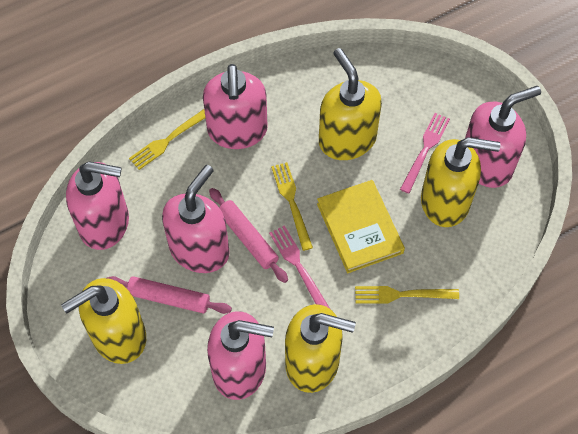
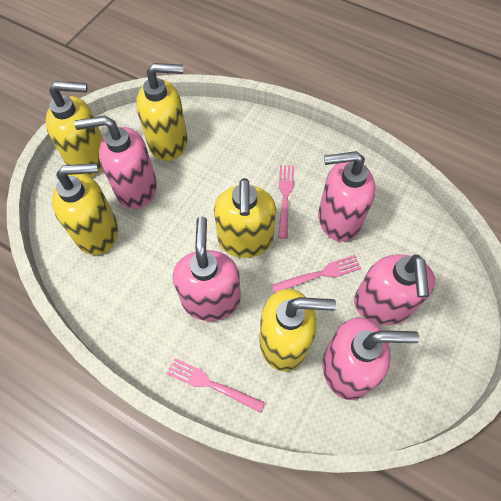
pink fork: [269,225,330,309] [400,113,450,194] = 2 -> [167,358,264,412] [272,255,361,293] [278,165,294,239] = 3
pink rolling pin: [107,276,232,314] [209,188,288,283] = 2 -> none = 0
yellow book: [317,180,405,273] = 1 -> none = 0
yellow fork: [129,109,205,170] [271,162,313,251] [355,286,459,304] = 3 -> none = 0
yellow soap dispenser: [61,278,146,364] [285,304,356,393] [319,48,382,160] [421,137,501,227] = 4 -> [45,81,103,177] [52,163,118,255] [136,63,188,161] [214,178,276,258] [259,289,336,371] = 5

